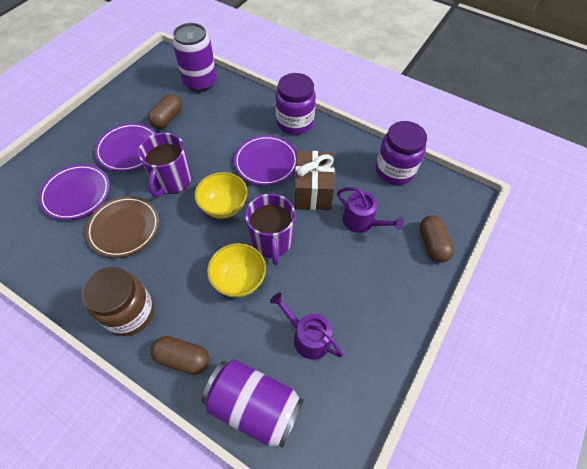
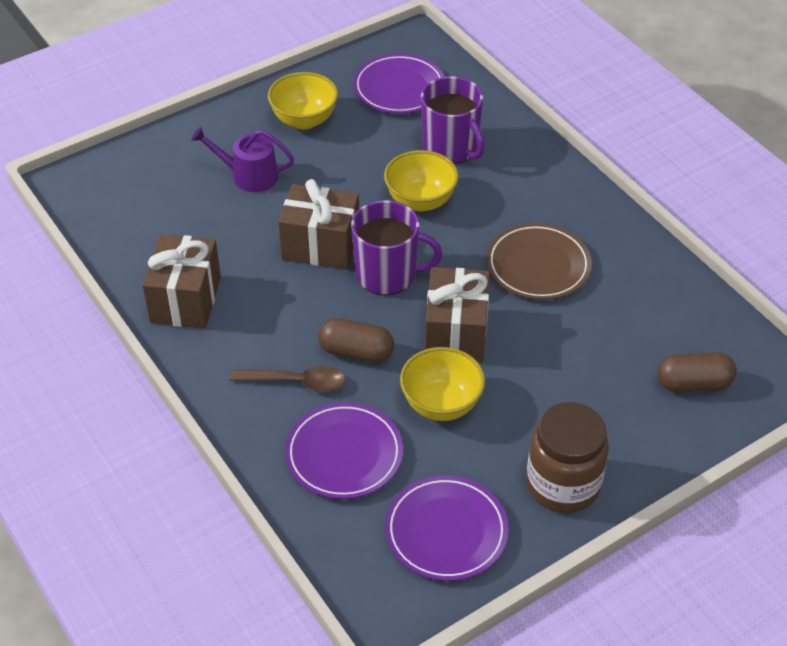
brown capsule: [148,94,182,129] [151,336,209,375] [420,215,454,262] = 3 -> [318,318,394,363] [657,352,737,392] = 2
brown gift: [295,151,335,210] = 1 -> [142,234,221,329] [278,179,359,270] [425,267,490,363] = 3
brown spoon: none = 0 -> [230,366,346,392] = 1
purple can: [172,23,217,92] [201,359,304,448] = 2 -> none = 0
purple jar: [276,73,316,135] [376,121,427,185] = 2 -> none = 0
purple watering can: [270,293,343,360] [337,187,404,233] = 2 -> [191,127,294,192] = 1
yellow bowl: [194,172,247,219] [207,243,266,298] = 2 -> [268,72,338,129] [384,150,459,211] [400,347,485,421] = 3

